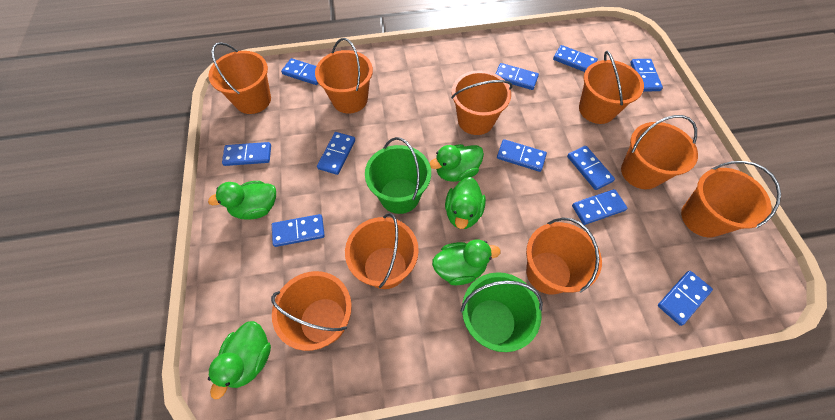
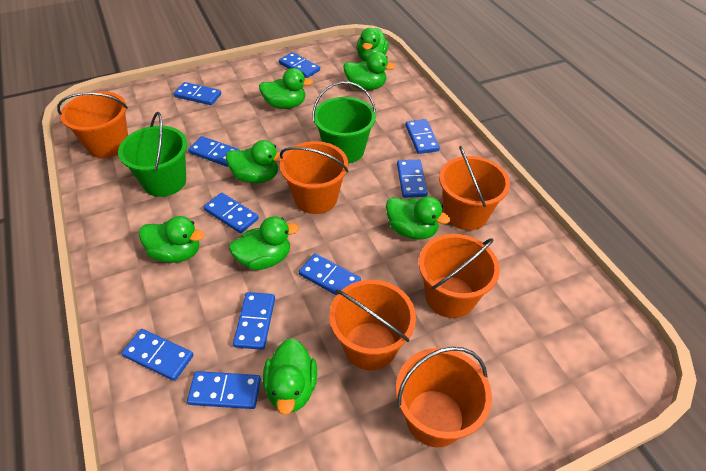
blue domino: [222,142,271,166] [272,214,325,247] [281,58,318,85] [317,132,355,175] [496,63,539,90] [497,139,547,172] [553,45,598,72] [567,146,615,190] [572,189,627,225] [630,59,663,92] [658,271,713,326] = 11 -> [121,329,194,381] [174,82,221,105] [187,371,261,409] [188,136,240,167] [204,193,259,233] [233,292,275,350] [279,52,320,78] [299,253,361,296] [397,160,428,198] [405,119,440,154] = 10
green duck: [208,181,276,220] [208,321,271,399] [429,144,484,182] [432,239,501,285] [445,177,486,229] = 5 -> [139,216,205,263] [226,140,284,183] [229,216,299,270] [259,68,313,109] [263,338,317,415] [344,51,395,90] [357,28,389,61] [386,196,450,240] = 8
orange bucket: [208,42,271,114] [271,271,352,351] [315,38,373,113] [345,213,419,289] [451,70,513,135] [526,217,602,295] [579,51,644,124] [621,115,698,189] [681,161,781,237] = 9 -> [57,91,128,158] [280,141,348,214] [329,280,416,370] [396,347,492,447] [419,234,500,318] [439,146,510,230] = 6

